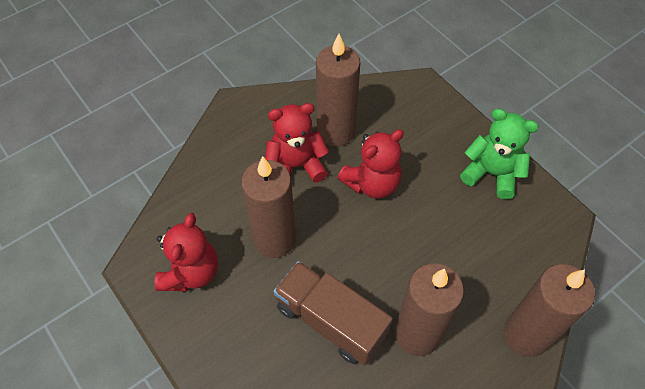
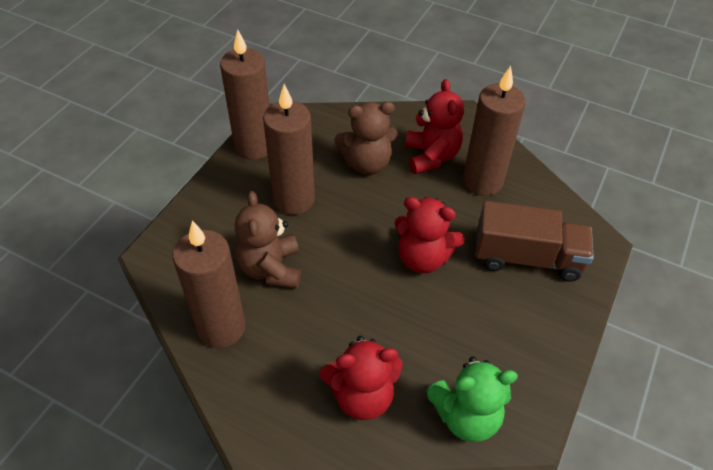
brown teddy bear: none = 0 -> [235,191,301,288] [334,102,398,175] = 2

